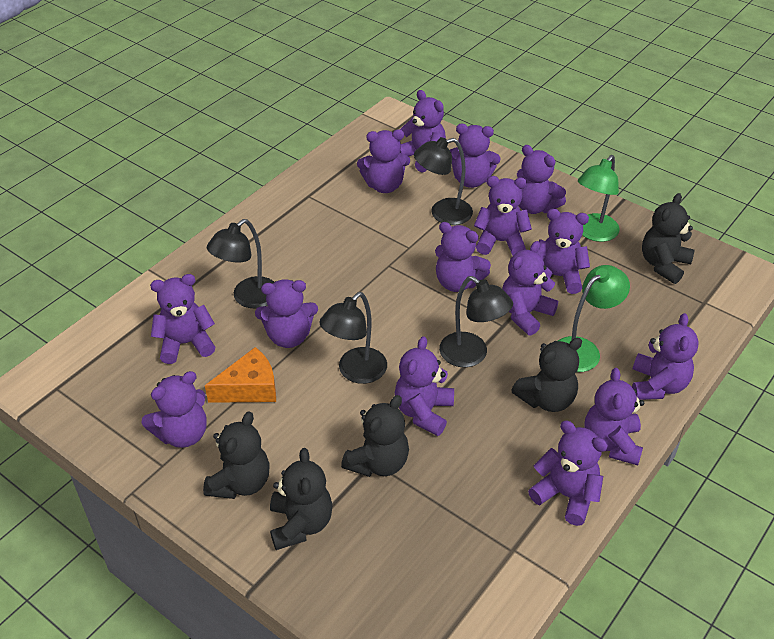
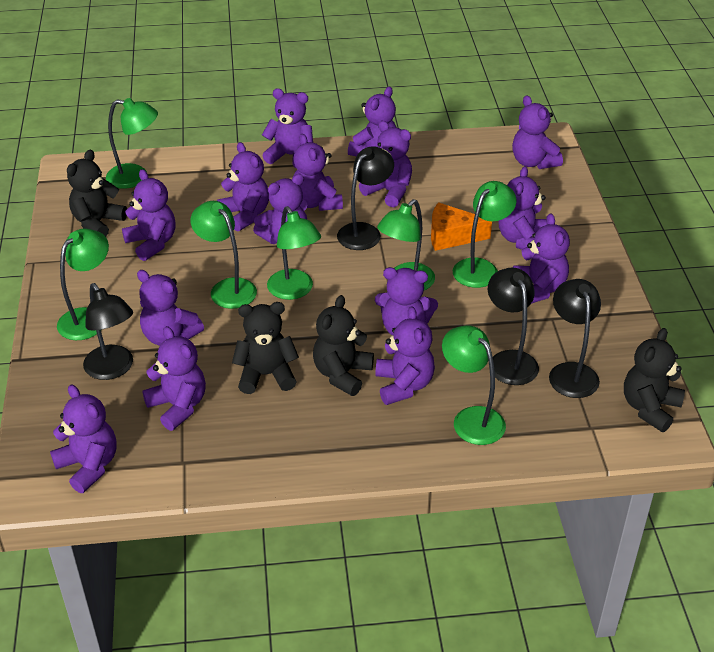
black teddy bear: [203,411,270,499] [270,448,332,550] [341,395,409,477] [511,338,582,412] [642,193,695,284] = 5 -> [67,150,127,237] [232,302,299,394] [313,295,374,396] [624,328,685,432] = 4
green lamp: [558,265,630,372] [578,155,620,242] = 2 -> [57,229,109,340] [106,98,158,189] [190,201,257,309] [267,206,321,300] [377,199,435,290] [442,325,506,445] [453,181,516,288] = 7

